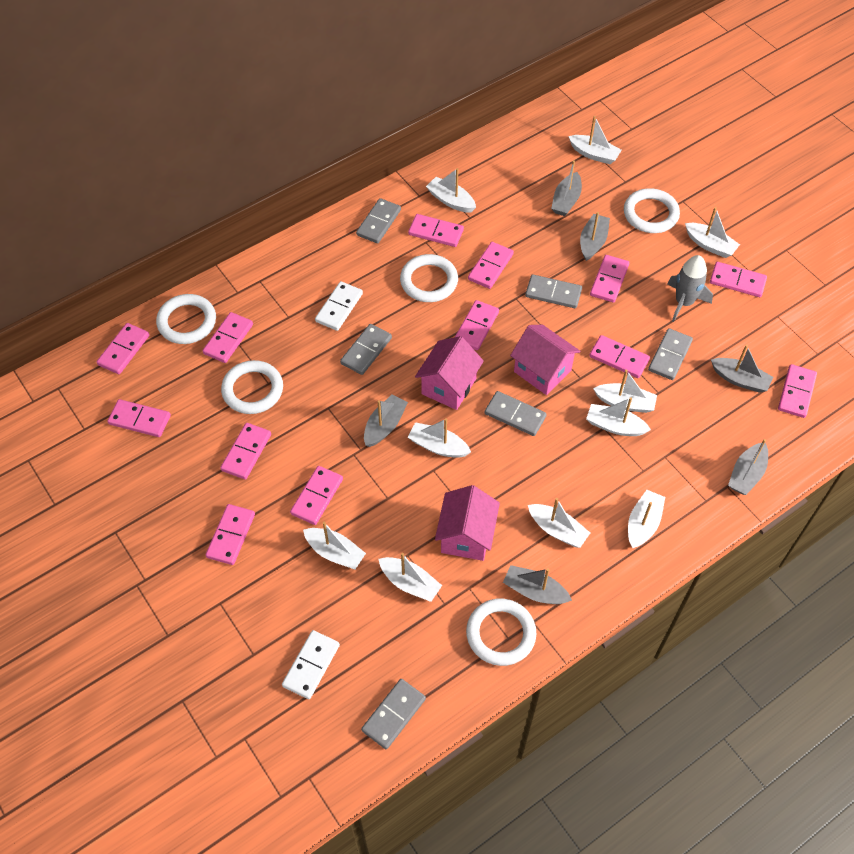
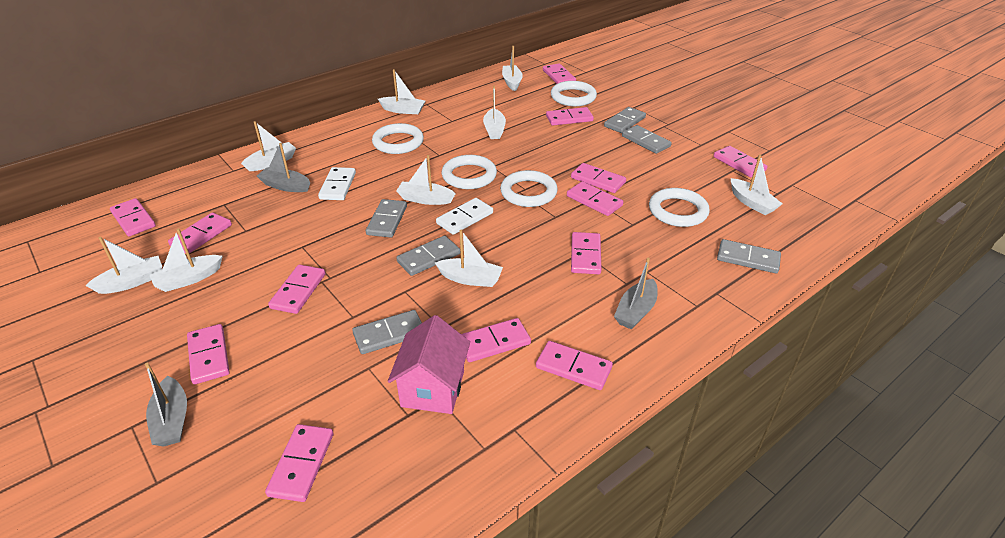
grey boat: [364,394,408,447] [503,565,572,604] [551,160,582,216] [580,212,610,261] [711,345,773,393] [728,439,768,495] = 6 -> [145,363,187,447] [257,143,310,192] [614,258,658,329] = 3
grey rocket: [667,255,713,322] = 1 -> none = 0
pink house: [415,336,484,410] [435,485,500,561] [510,325,580,395] = 3 -> [388,315,470,414] = 1
white boat: [303,522,366,569] [379,553,442,602] [408,418,471,458] [426,168,476,213] [528,498,590,548] [568,116,622,164] [586,397,651,436] [593,370,657,413] [628,490,665,548] [685,207,740,258] = 10 -> [86,237,162,294] [150,228,223,292] [241,121,296,171] [378,69,425,114] [396,155,455,205] [435,230,503,287] [483,86,506,139] [502,46,523,91] [731,155,782,215] = 9

